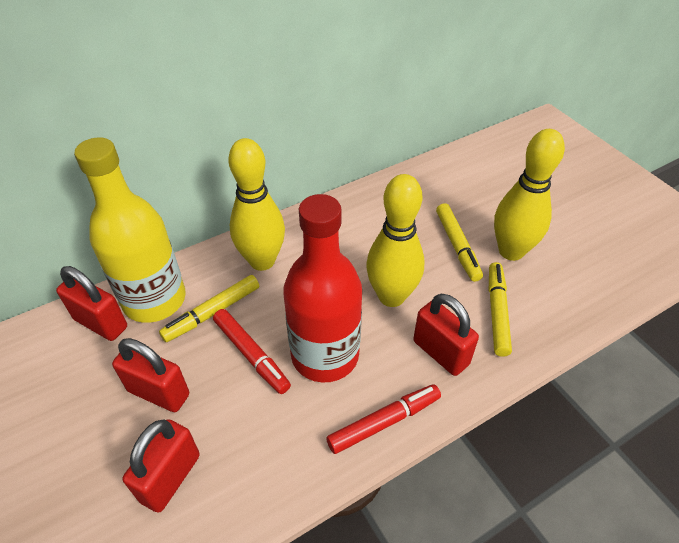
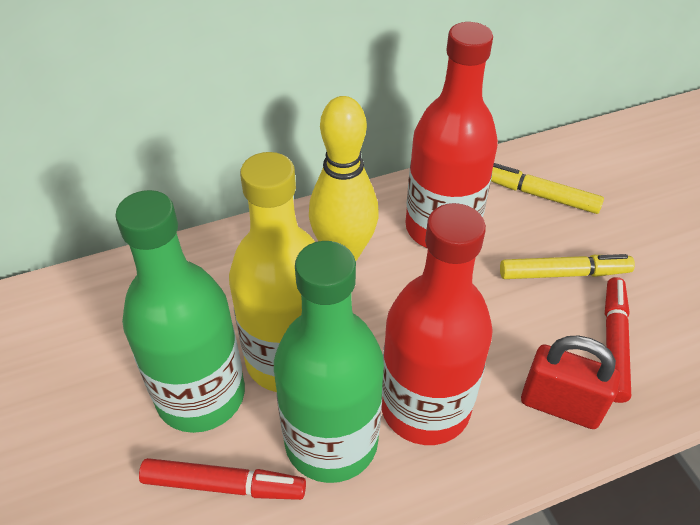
green bottle: none = 0 -> [115,190,245,433] [274,241,384,483] = 2
red bottle: [283,194,362,383] = 1 -> [382,203,493,445] [406,22,498,249] = 2
red padlock: [56,266,127,341] [112,338,189,412] [123,419,200,513] [413,294,479,376] = 4 -> [521,335,621,429] = 1
yellow bowling pin: [228,138,285,271] [366,174,424,307] [494,129,565,261] = 3 -> [309,96,379,261] = 1
yellow marker: [159,275,259,342] [436,203,483,282] [489,262,512,357] = 3 -> [491,163,604,214] [500,254,635,279] = 2

